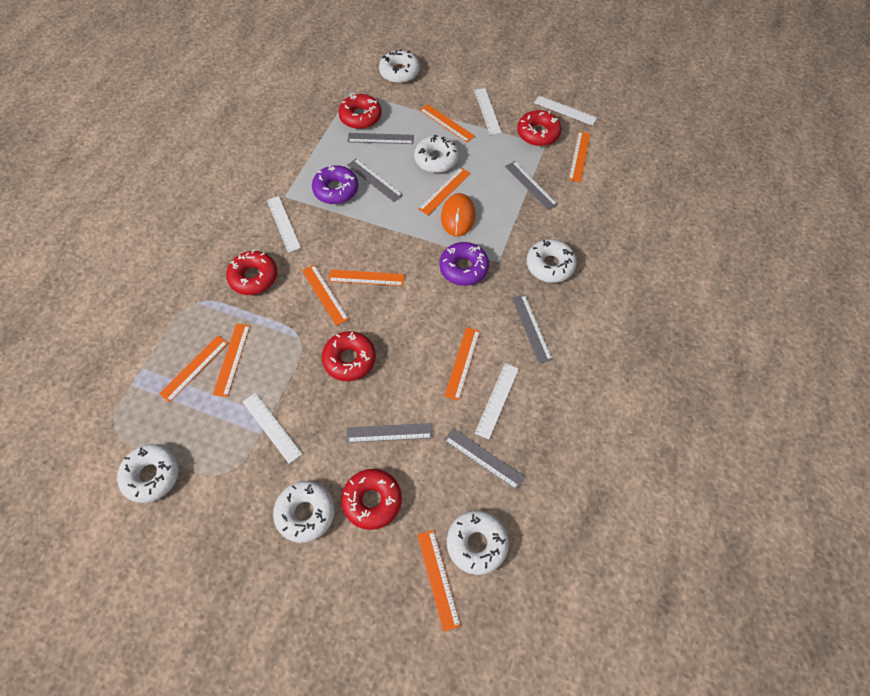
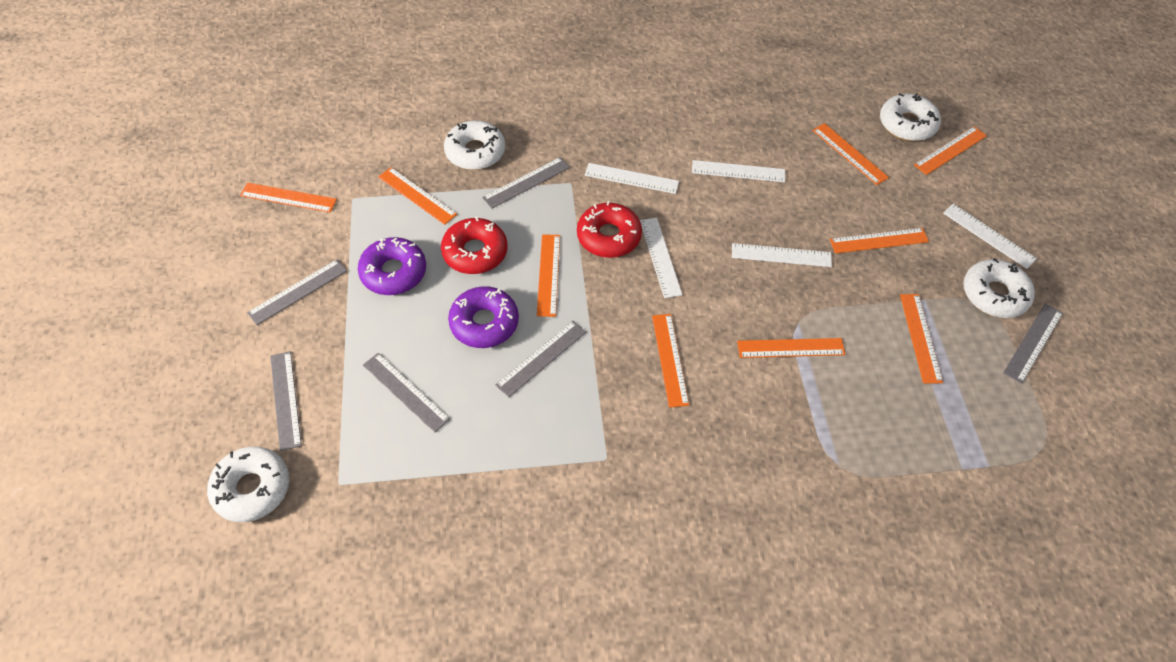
orange mouse: [441,193,475,237] = 1 -> none = 0
red donut: [226,250,277,295] [322,331,376,381] [338,94,382,129] [341,469,402,530] [517,110,561,146] = 5 -> [441,216,508,274] [577,201,642,258] = 2
white donut: [117,444,179,503] [273,481,335,543] [379,49,420,83] [414,135,459,173] [447,510,509,575] [527,239,577,283] = 6 -> [207,447,289,522] [444,120,505,170] [880,93,941,141] [963,258,1035,318] = 4

